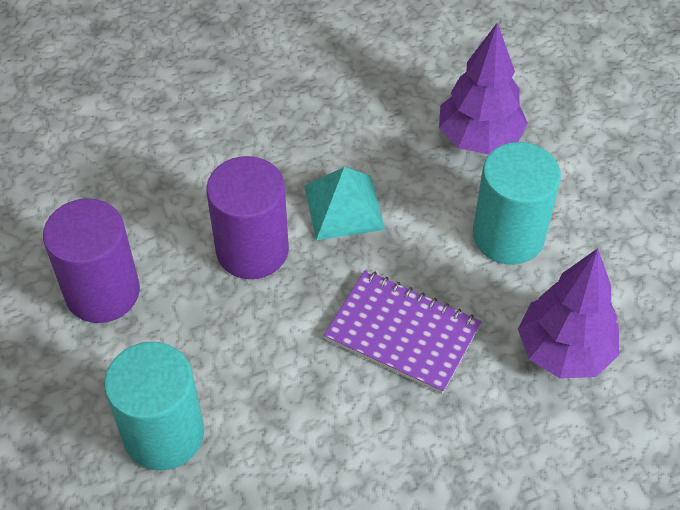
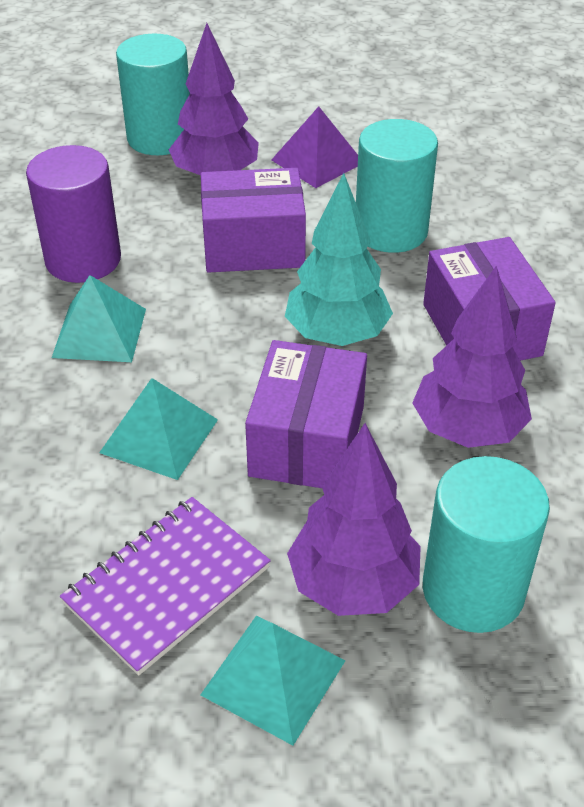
purple box: none = 0 -> [201,168,306,273] [245,340,367,488] [423,237,556,361] = 3
purple cylinder: [43,198,140,323] [206,156,289,279] = 2 -> [26,145,121,283] = 1
purple pyramid: none = 0 -> [272,106,358,188] = 1
purple tree: [439,23,528,155] [518,248,619,379] = 2 -> [169,23,259,175] [287,423,421,616] [412,266,532,448] = 3
turquoise cylinder: [104,342,204,471] [473,142,561,265] = 2 -> [116,34,190,155] [356,119,438,253] [423,456,550,633] = 3
turquoise pyramid: [304,167,385,240] = 1 -> [52,275,146,362] [99,378,218,480] [201,616,346,746] = 3
turquoise tree: none = 0 -> [285,173,393,346] = 1

